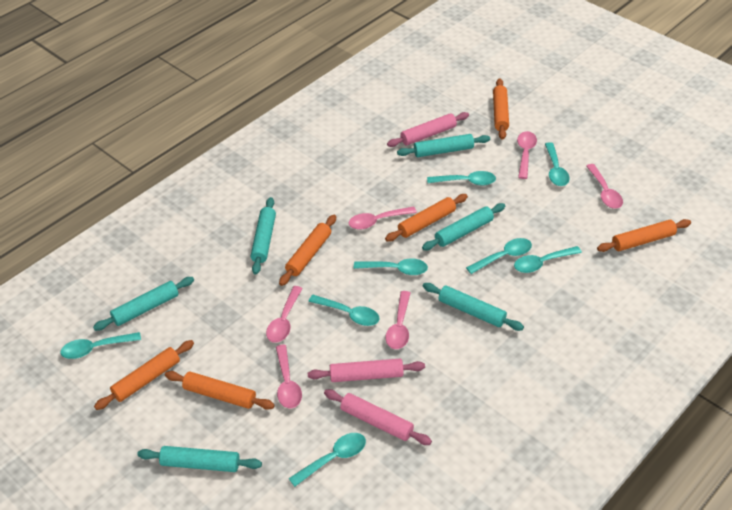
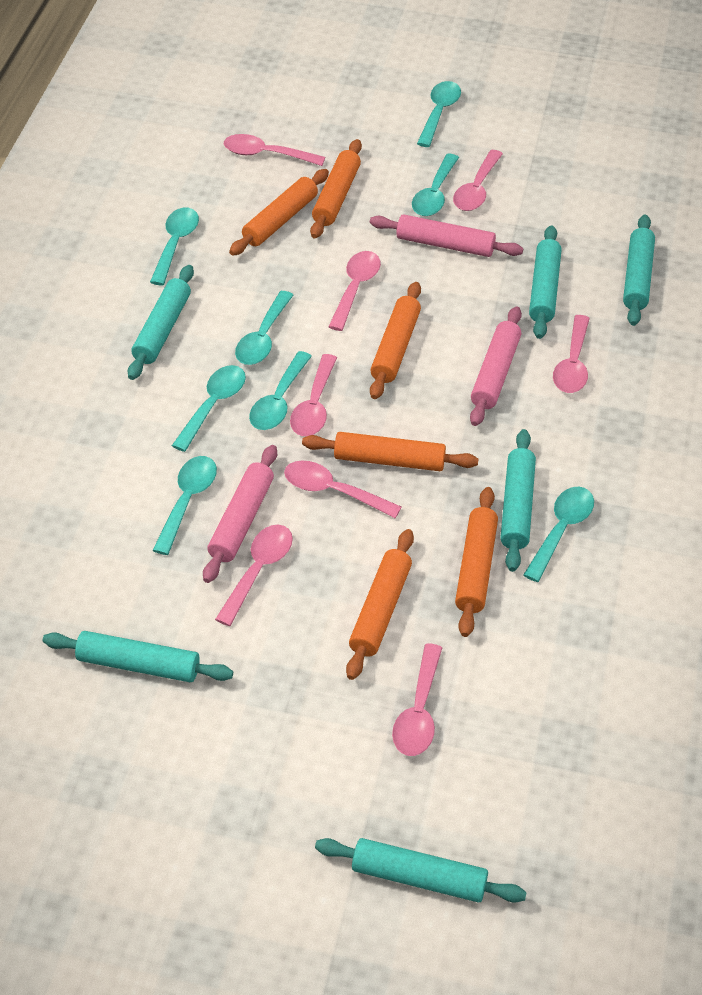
pink spoon: [266,286,303,343] [276,345,302,408] [349,206,417,230] [385,291,410,349] [517,131,537,179] [586,164,623,209] = 6 -> [215,525,293,626] [224,134,325,166] [284,461,402,518] [290,354,337,436] [328,251,381,331] [392,644,442,756] [453,150,503,211] [553,315,590,393] = 8

